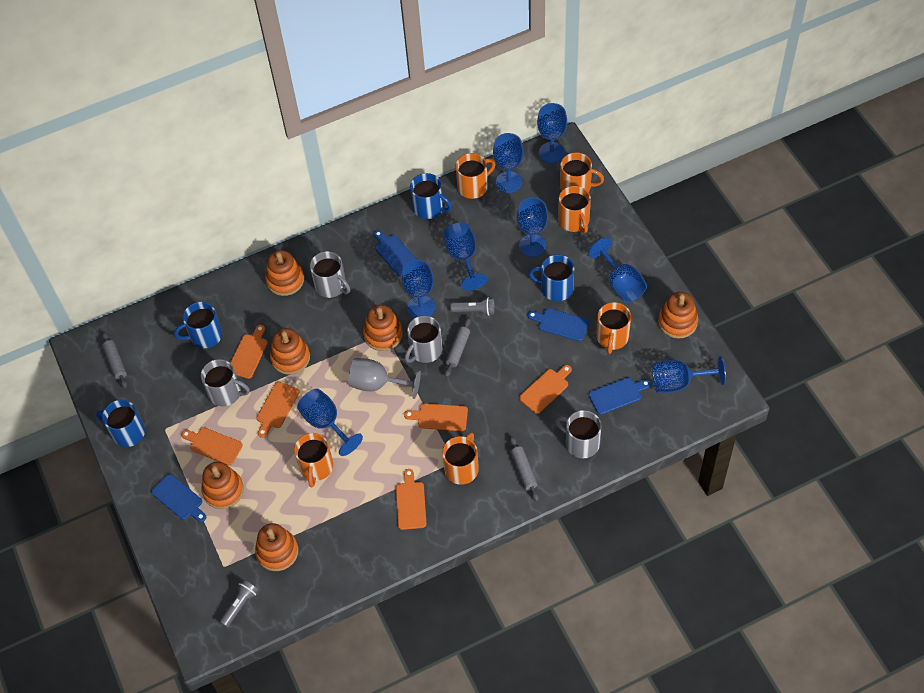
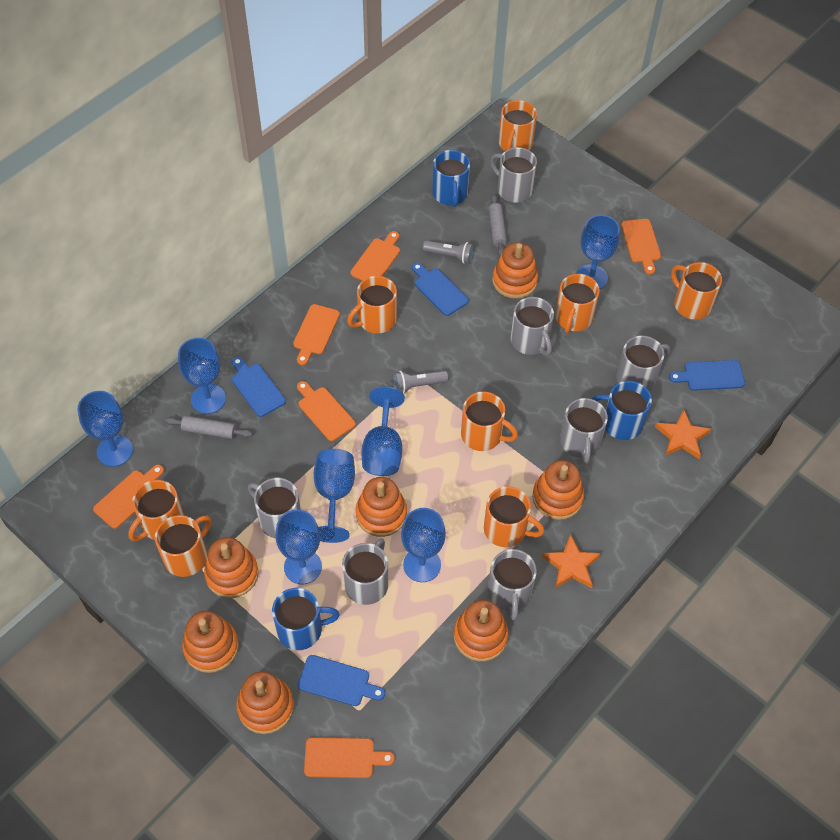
blue goblet: [297,389,363,456] [402,260,435,318] [443,222,488,291] [493,133,523,193] [517,197,548,257] [537,103,567,163] [588,237,647,302] [652,356,726,393] = 8 -> [78,391,133,467] [178,338,226,414] [275,510,322,585] [314,449,355,543] [362,386,405,476] [401,508,446,582] [576,215,620,290] = 7
blue mug: [96,400,145,447] [174,302,222,348] [410,173,452,219] [528,254,574,301] = 4 -> [272,588,340,650] [432,150,470,207] [592,381,652,440] = 3
grey goblet: [348,358,421,399] = 1 -> none = 0
grey mug: [201,359,250,406] [310,251,350,298] [405,316,442,363] [556,410,602,458] = 4 -> [248,478,301,538] [342,538,388,605] [488,549,537,621] [490,147,537,203] [510,297,554,356] [560,398,608,464] [616,336,670,391] = 7
grey rolling pin: [102,332,127,388] [444,317,471,377] [510,436,539,501] = 3 -> [165,416,253,439] [488,194,507,256] = 2
orange mug: [294,433,333,487] [442,432,479,485] [456,153,496,199] [558,186,591,233] [560,152,604,192] [596,302,631,354] = 6 -> [128,480,184,541] [155,515,211,577] [347,276,397,334] [461,392,518,451] [484,486,544,547] [499,100,537,151] [555,274,600,333] [671,262,722,320] = 8
orange stacking toy: [201,462,244,509] [255,523,298,571] [265,250,304,296] [270,328,310,375] [363,305,403,351] [658,292,698,339] = 6 -> [182,611,239,673] [204,537,259,598] [236,671,294,734] [356,477,407,537] [454,600,508,661] [492,242,538,299] [532,460,584,520] = 7
orange star: none = 0 -> [542,534,601,588] [655,410,711,459] = 2

